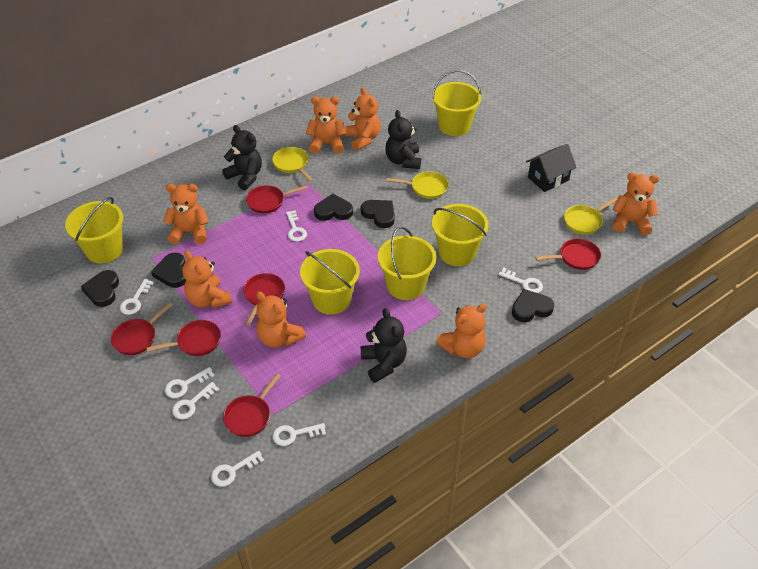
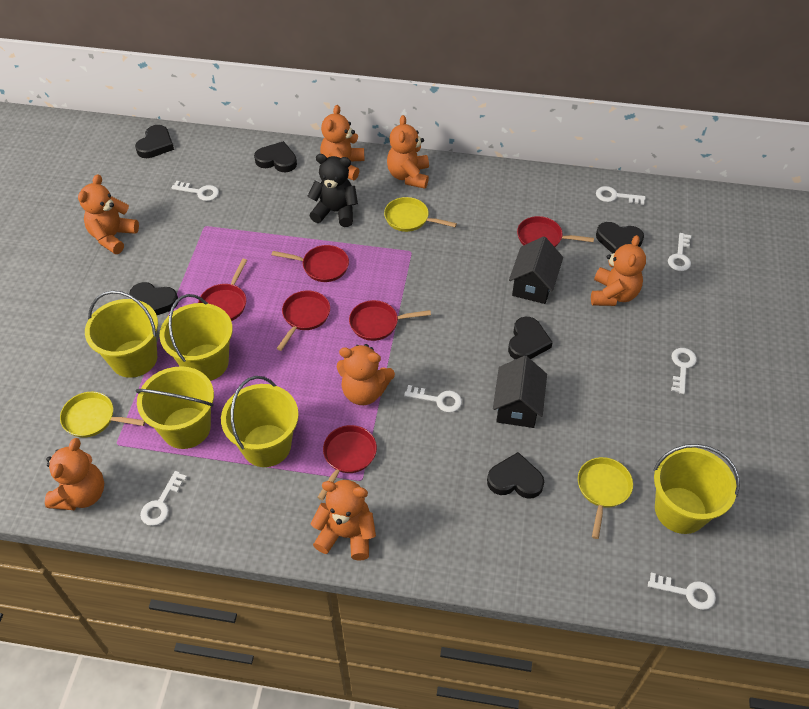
black heart: [81,270,119,307] [151,253,186,288] [314,194,353,221] [361,200,395,228] [512,289,554,322] = 5 -> [129,282,178,315] [135,125,174,158] [254,141,297,172] [487,452,544,499] [508,317,553,360] [596,222,644,254] = 6
black house: [526,144,576,192] = 1 -> [493,356,547,428] [509,236,563,304] = 2
black teddy bear: [222,125,262,190] [361,308,407,383] [385,110,421,169] = 3 -> [307,154,358,227] = 1

